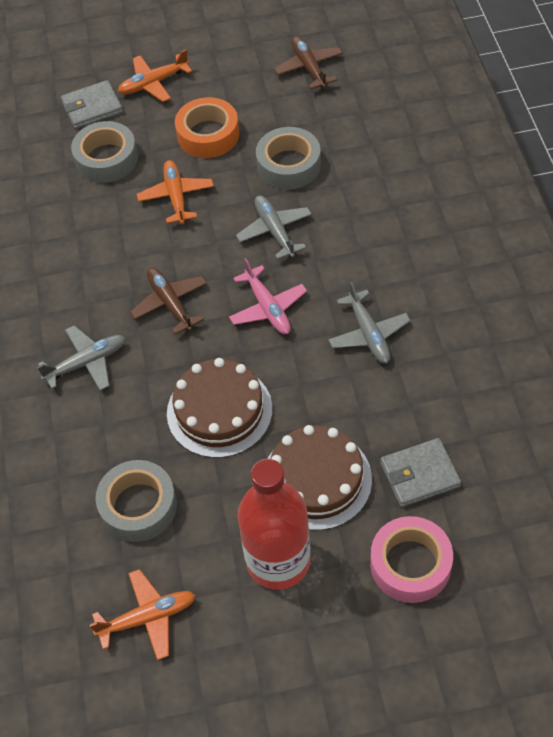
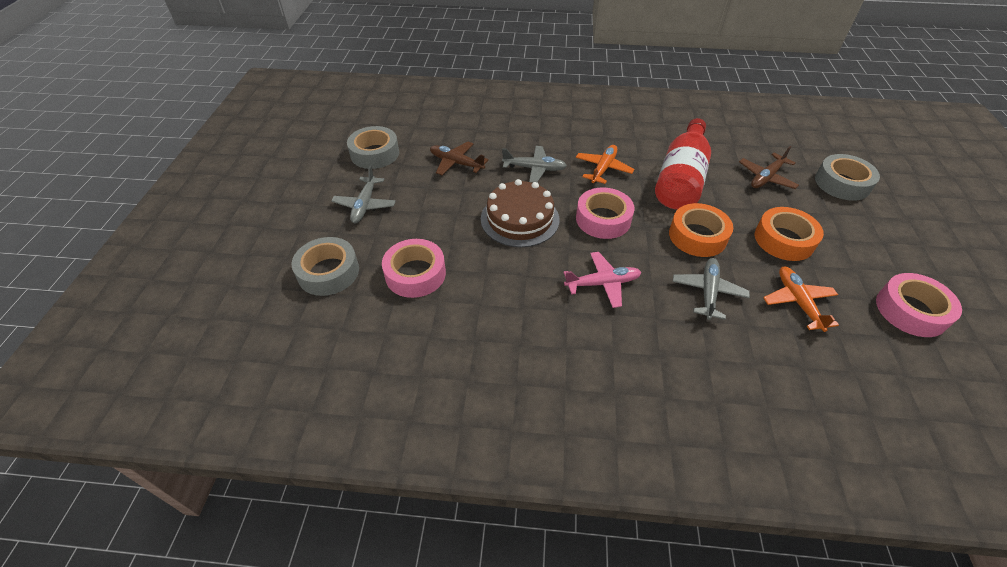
brown cake: [167,358,273,458] [267,425,372,530] = 2 -> [481,179,559,247] = 1
grey wallet: [61,80,123,129] [380,438,461,507] = 2 -> none = 0
orange plane: [90,569,195,660] [118,49,192,102] [137,160,214,224] = 3 -> [576,145,634,184] [763,266,839,332] = 2
orange tape: [175,97,239,158] = 1 -> [669,203,733,257] [755,207,824,261] = 2
pink tape: [370,516,453,603] = 1 -> [382,239,446,298] [576,187,635,239] [876,273,962,337] = 3

